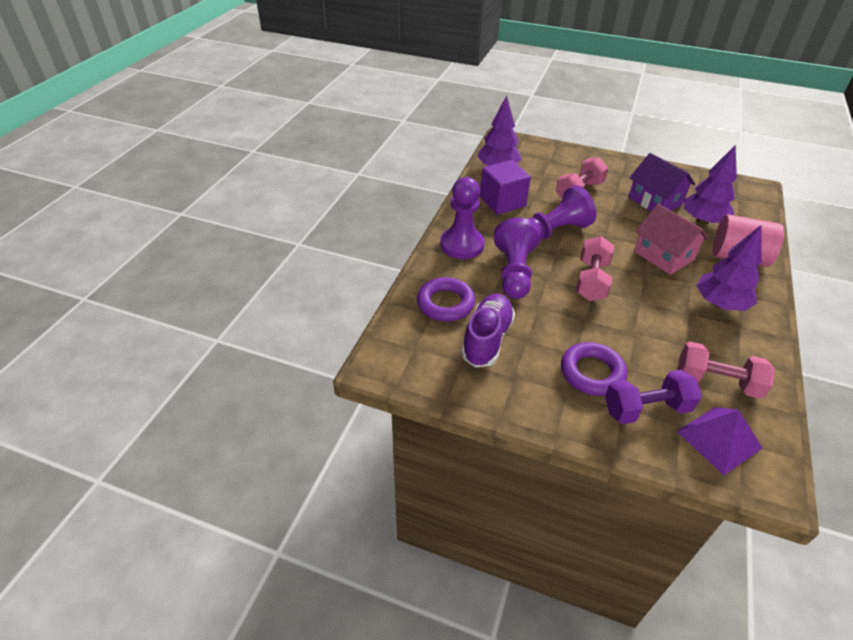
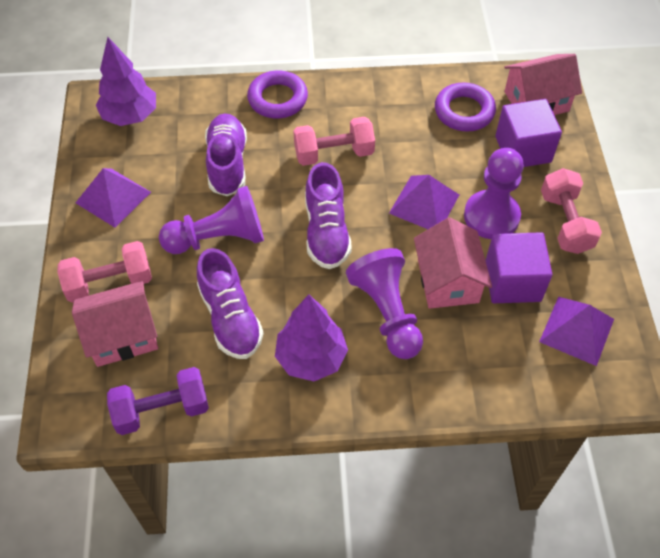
pink cylinder: [713,214,784,267] = 1 -> none = 0
pink house: [634,204,709,275] = 1 -> [72,281,158,367] [414,218,492,309] [504,54,582,115] = 3
purple cube: [480,160,531,214] = 1 -> [485,232,552,303] [495,99,562,167] = 2
purple house: [628,153,695,211] = 1 -> none = 0
purple pyramid: [677,407,762,475] = 1 -> [76,168,151,228] [389,175,459,229] [539,297,614,366] = 3
purple shoe: [461,293,515,367] = 1 -> [197,248,263,359] [205,113,247,196] [305,162,352,269] = 3
purple tree: [477,95,522,166] [684,145,737,225] [696,225,762,311] = 3 -> [96,37,156,126] [275,294,348,381] = 2

